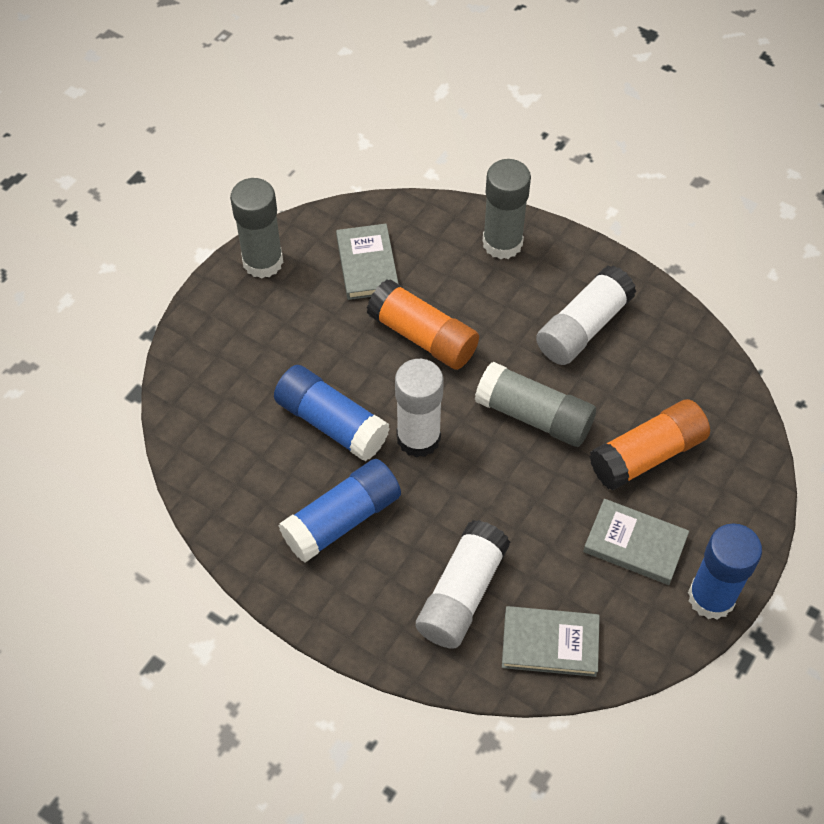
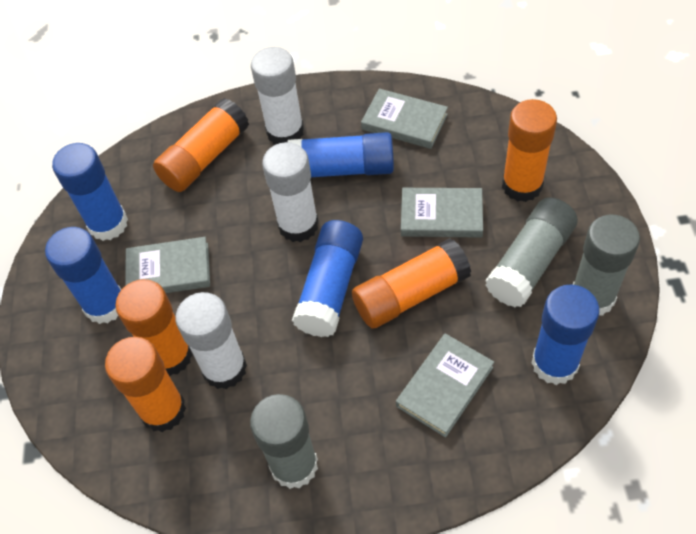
blue glue stick: [274,365,390,461] [278,459,401,563] [688,523,762,620] = 3 -> [45,227,122,324] [52,143,128,241] [288,132,394,177] [292,220,363,337] [532,285,600,385] = 5
grey book: [336,224,399,300] [502,606,600,677] [583,499,689,585] = 3 -> [125,237,210,293] [361,89,448,149] [396,333,494,438] [401,188,483,238] = 4
orange glue stick: [367,279,479,370] [590,399,710,491] = 2 -> [105,337,186,432] [115,279,193,376] [153,98,249,192] [352,238,471,329] [502,99,557,202] = 5

